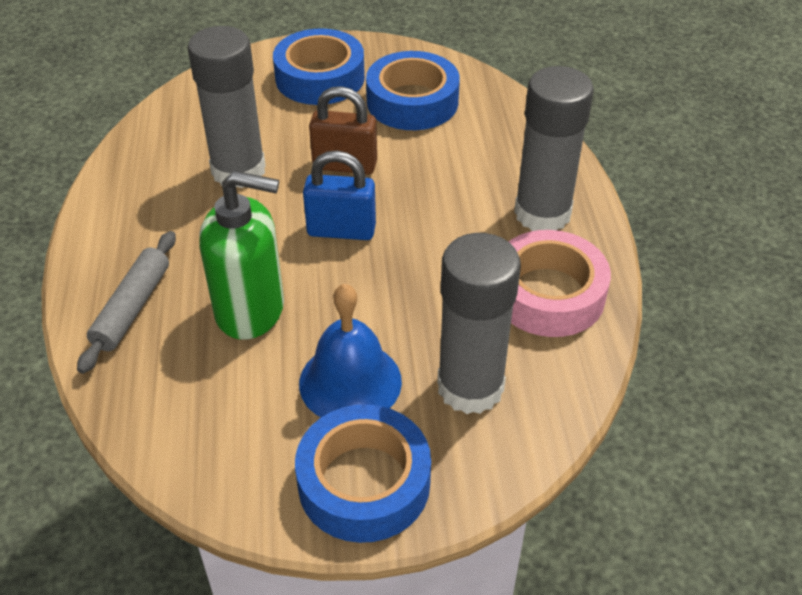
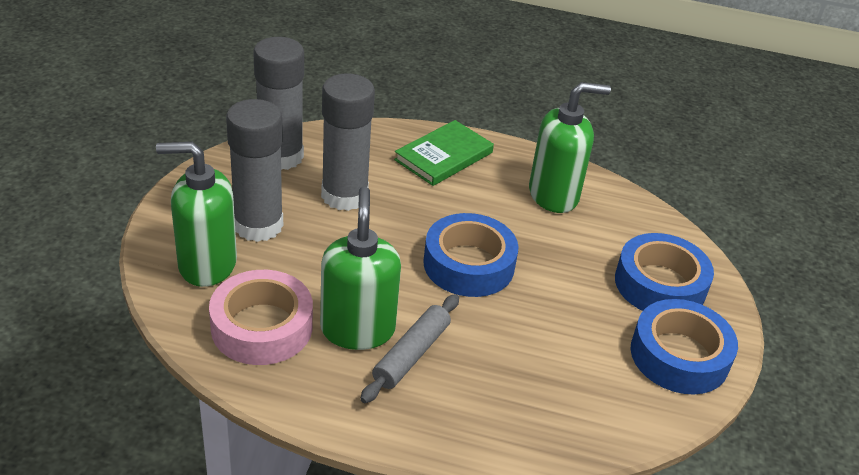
blue bell: [299,283,402,417] = 1 -> none = 0
blue padlock: [303,150,376,240] = 1 -> none = 0
brown padlock: [309,86,377,174] = 1 -> none = 0
green book: none = 0 -> [394,120,494,186] = 1
green soap dispenser: [199,171,284,340] = 1 -> [156,142,237,287] [320,186,401,350] [529,82,611,213] = 3

